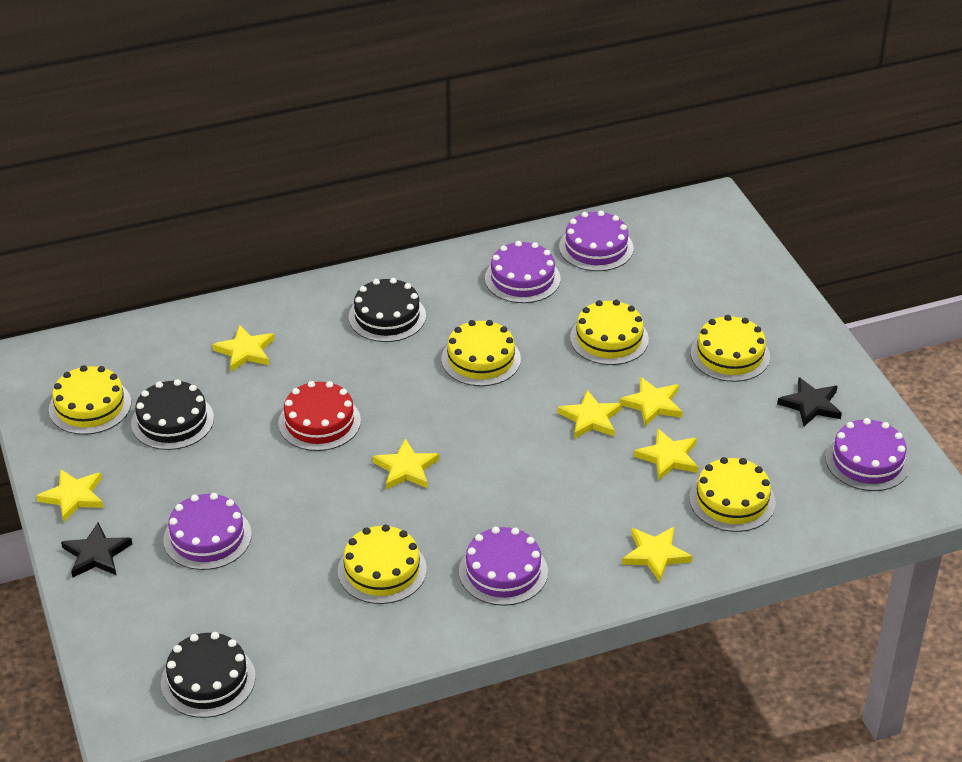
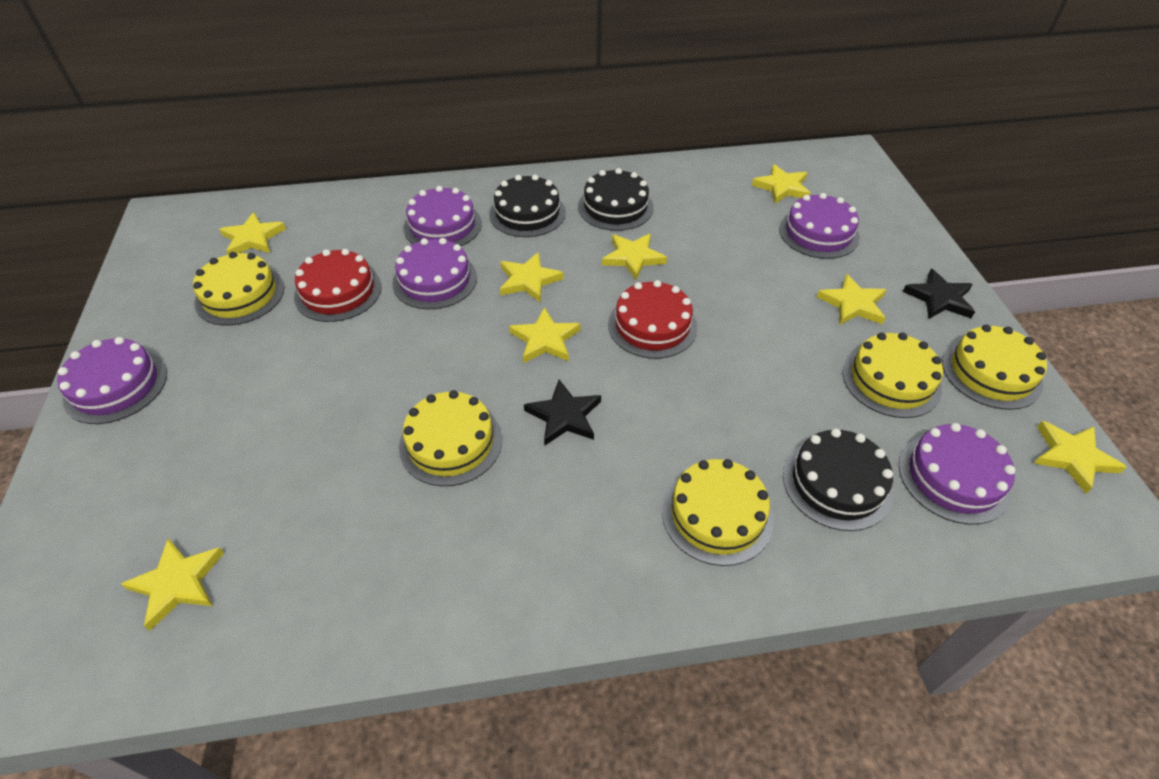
red cake: [278,381,361,451] = 1 -> [294,249,382,322] [608,280,698,359] = 2
yellow cake: [49,365,131,435] [338,525,427,604] [441,320,521,386] [570,300,649,365] [689,457,776,532] [691,315,770,382] = 6 -> [193,252,284,325] [399,390,502,486] [662,459,774,566] [842,333,943,418] [942,325,1047,410] = 5
yellow star: [36,469,104,522] [212,325,275,372] [373,438,439,490] [558,390,622,439] [619,377,683,426] [622,527,692,582] [634,428,698,480] = 7 -> [121,538,224,631] [219,212,286,255] [500,252,564,302] [509,307,581,363] [602,234,667,280] [752,164,811,204] [817,274,886,325] [1033,421,1127,494] = 8

